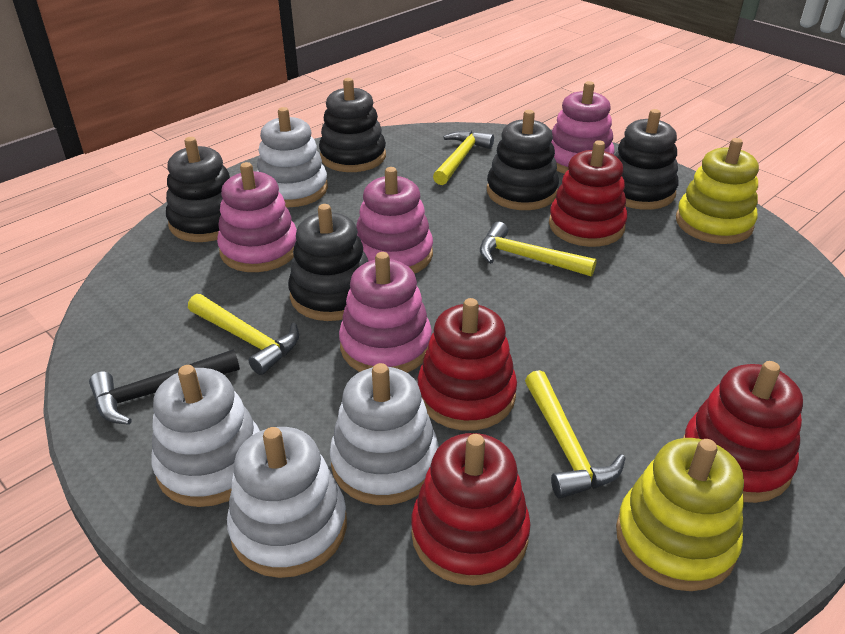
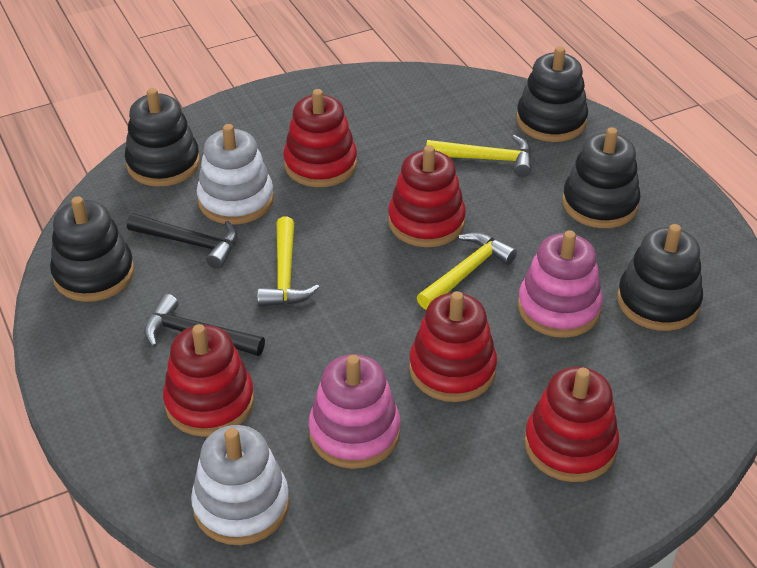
black hammer: [89,350,240,425] = 1 -> [127,213,238,269] [144,294,265,356] = 2
pink stacking toy: [217,162,297,272] [339,252,432,373] [356,167,433,274] [551,81,614,174] = 4 -> [309,354,400,469] [518,230,603,338] = 2
red stacking toy: [411,433,530,586] [417,298,517,431] [549,140,627,247] [683,361,803,503] = 4 -> [163,324,254,437] [283,89,357,187] [388,145,466,247] [409,291,497,402] [524,367,619,482] = 5
white stacking toy: [151,365,260,507] [227,427,347,578] [257,107,328,207] [330,363,438,505] = 4 -> [191,425,289,545] [197,124,274,225] = 2
yellow hammer: [188,294,299,375] [433,131,494,185] [480,222,597,277] [525,370,625,499] = 4 -> [257,217,320,307] [417,232,517,310] [426,135,532,177] = 3
yellow stacking toy: [616,438,744,591] [676,138,759,244] = 2 -> none = 0

